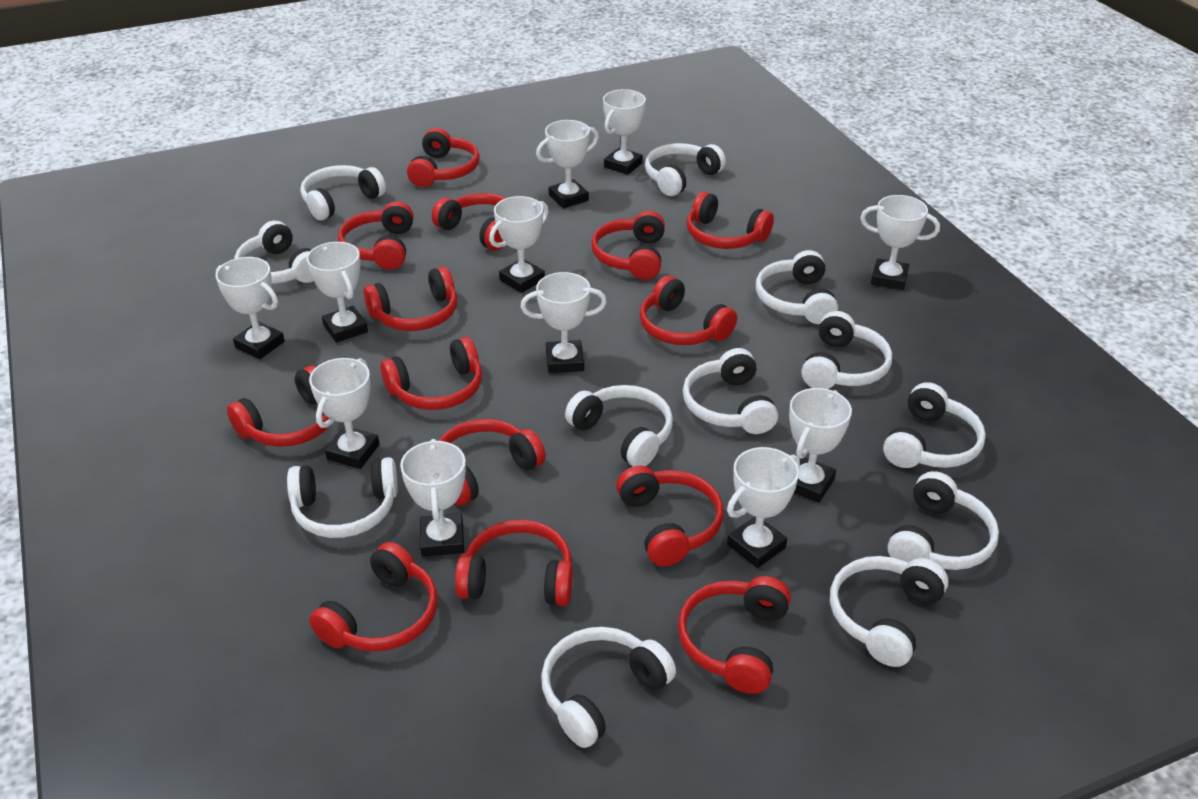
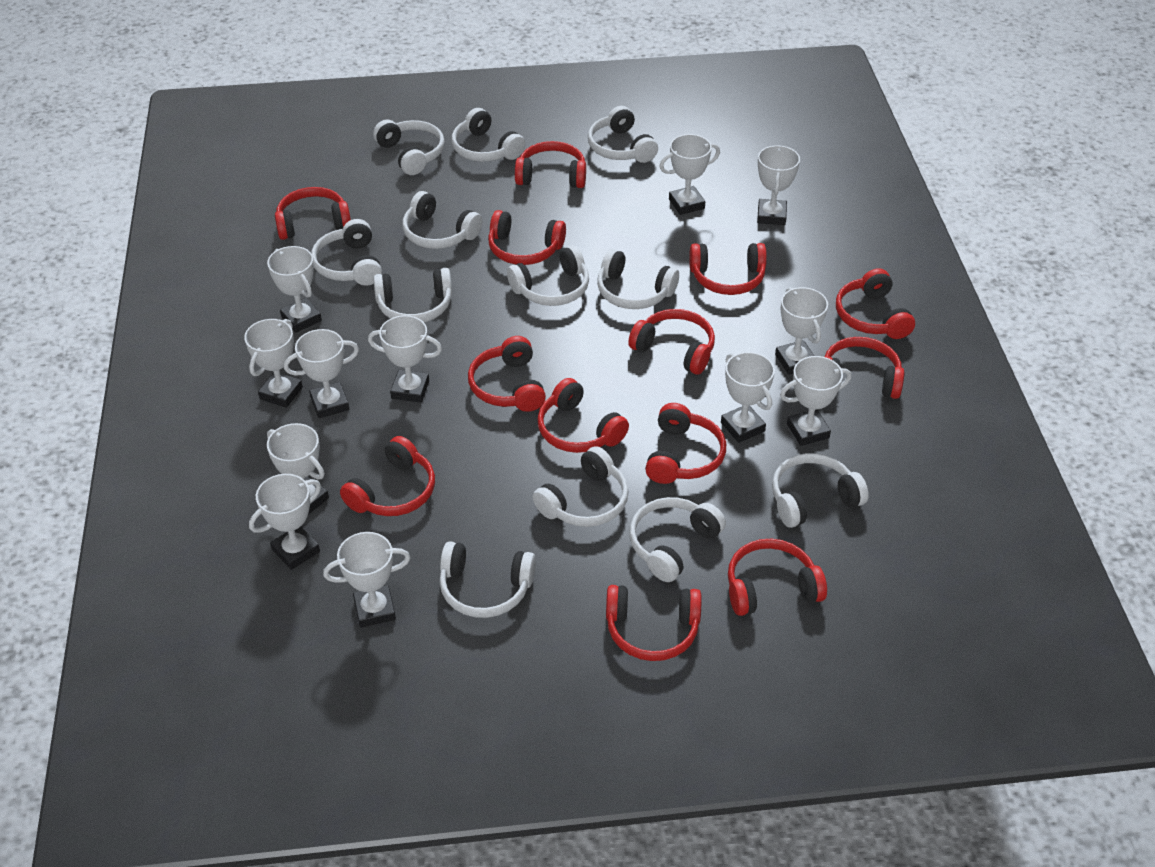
red headphones: [227,366,329,447] [309,542,437,652] [338,201,414,270] [364,266,457,331] [381,337,482,410] [407,128,480,187] [432,193,506,251] [439,419,546,506] [455,520,573,606] [591,211,665,280] [616,465,724,566] [639,276,737,345] [678,576,791,694] [687,191,774,249] = 14 -> [275,187,351,240] [340,436,435,516] [468,336,546,412] [488,210,566,265] [515,141,586,188] [537,378,629,453] [606,585,702,661] [628,309,715,375] [645,403,726,484] [689,243,767,295] [728,539,827,616] [825,337,904,399] [836,268,915,339] = 13
white trophy: [216,257,285,359] [307,242,368,343] [309,358,379,469] [400,439,466,557] [489,196,549,293] [520,272,607,373] [536,120,599,208] [603,89,646,175] [727,447,800,568] [789,388,852,503] [860,195,940,290] = 11 -> [244,319,303,408] [249,474,321,570] [267,246,322,333] [267,423,329,515] [284,329,359,418] [323,532,411,628] [368,315,442,403] [659,134,720,215] [721,352,775,443] [757,145,800,225] [775,287,828,375] [780,356,852,446] = 12

